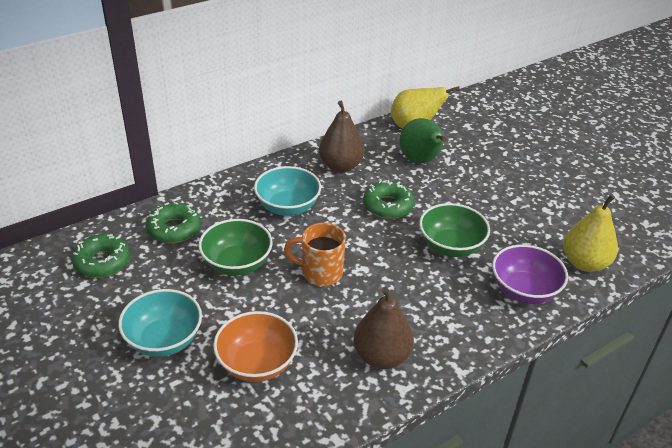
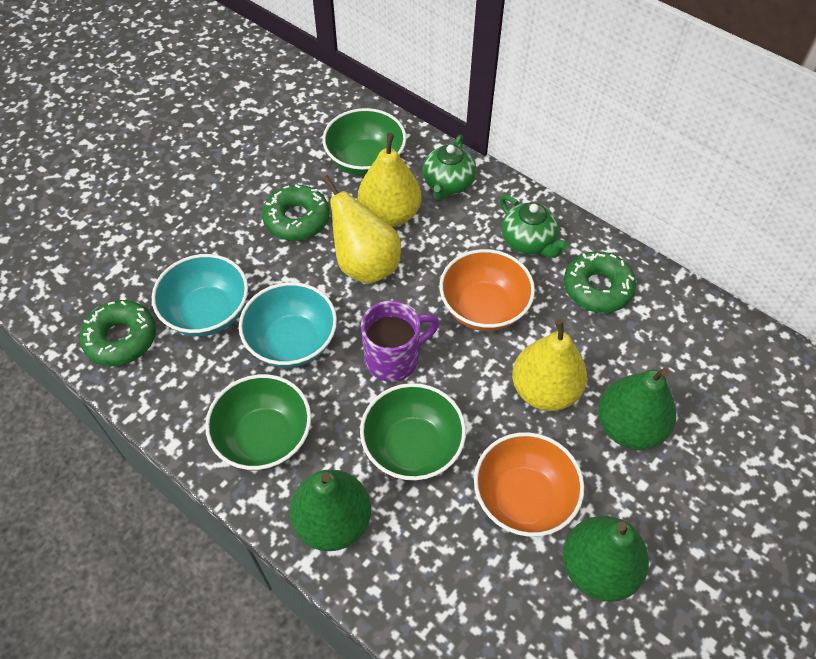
brown pear: [319,101,364,172] [353,287,414,369] = 2 -> none = 0
green bowl: [199,219,273,276] [419,203,490,257] = 2 -> [205,374,311,470] [323,108,406,176] [360,383,466,481] = 3
green pear: [399,118,447,163] = 1 -> [290,469,371,551] [563,516,649,602] [598,368,676,450] = 3
green teapot: none = 0 -> [423,135,476,201] [500,195,568,258] = 2
orange bowl: [213,311,298,382] = 1 -> [440,249,535,331] [474,432,584,537] = 2
orange mug: [284,223,346,286] = 1 -> none = 0
purple bowl: [492,245,568,304] = 1 -> none = 0
purple mug: none = 0 -> [361,301,439,382] = 1
yellow pear: [391,86,460,129] [563,194,618,272] = 2 -> [322,175,401,284] [358,133,421,227] [512,319,587,411] = 3

